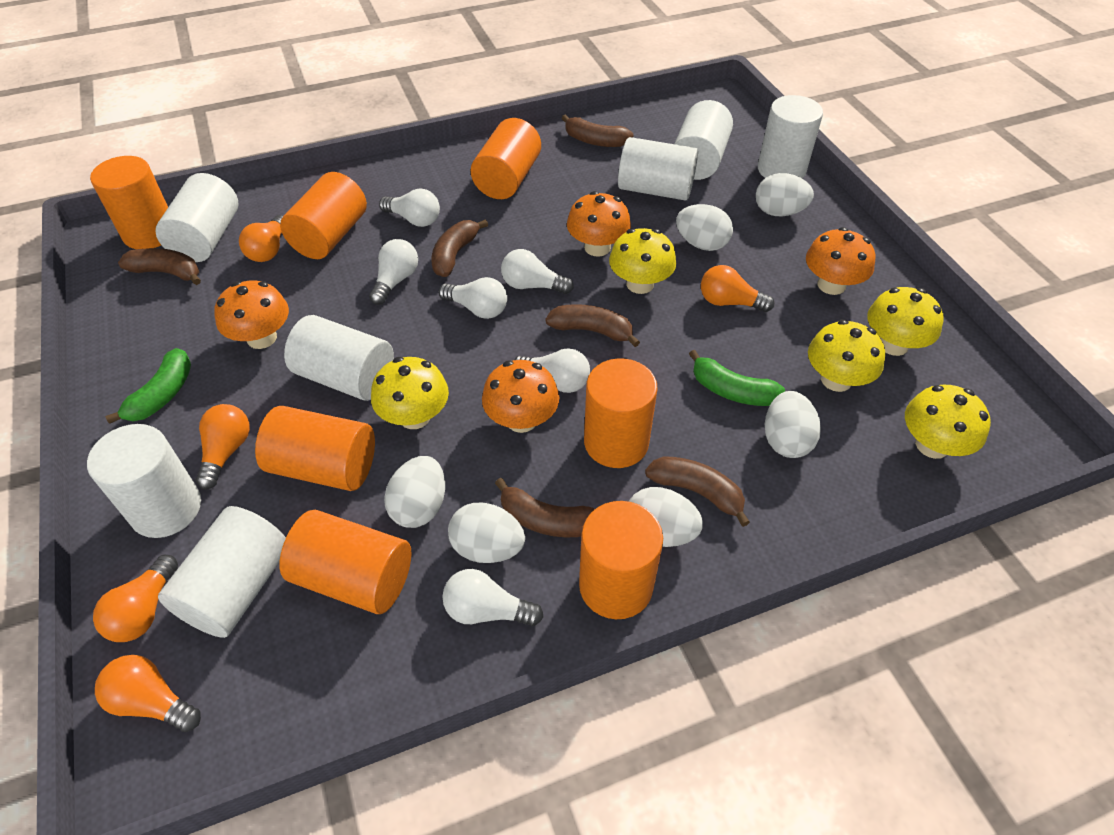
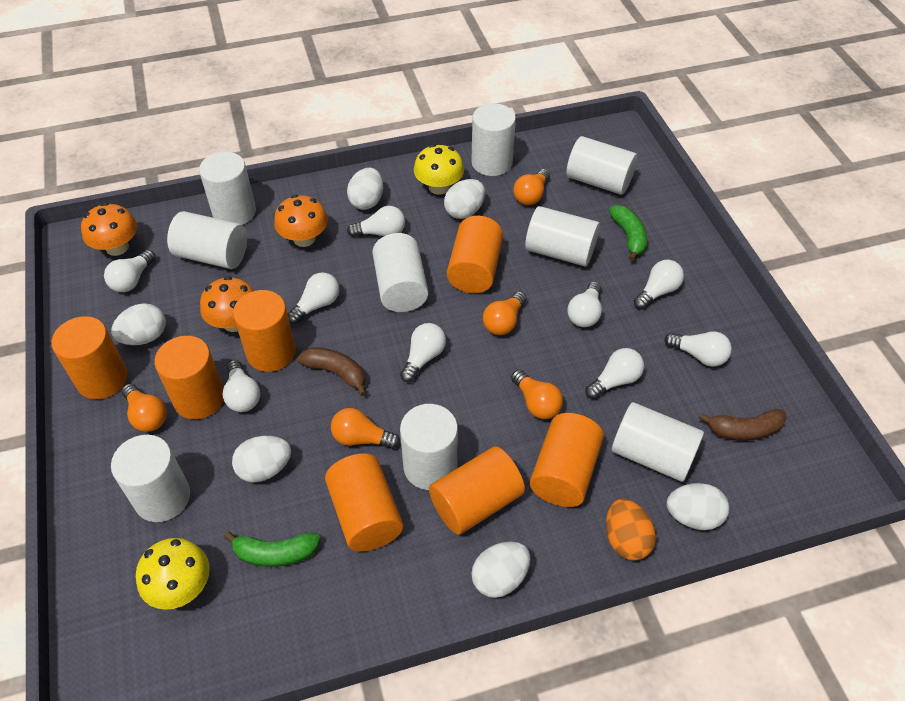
brown banana: [118,248,201,285] [432,219,488,277] [495,478,595,537] [545,304,640,347] [562,115,633,147] [645,456,750,527] = 6 -> [297,347,366,396] [699,409,787,441] = 2
orange egg: none = 0 -> [606,499,656,561] = 1
orange mushroom: [214,280,289,349] [482,360,559,433] [567,191,631,257] [806,227,875,295] = 4 -> [81,203,137,256] [200,276,254,332] [274,195,328,247] = 3
white cylinder: [87,424,201,538] [156,173,239,262] [158,506,286,638] [284,315,394,401] [618,137,698,201] [674,100,733,180] [758,95,823,179] = 7 -> [111,435,190,522] [167,211,247,269] [199,152,256,225] [372,233,428,312] [400,404,458,490] [471,103,516,176] [525,206,600,266] [566,136,637,195] [612,402,704,482] = 9
white light bulb: [369,239,418,305] [379,189,440,227] [439,277,507,319] [442,569,543,626] [501,249,574,294] [514,348,590,393] = 6 -> [104,250,156,292] [223,360,260,412] [288,272,339,324] [347,206,405,237] [400,323,446,382] [567,281,602,327] [585,348,644,399] [634,260,684,309] [664,331,732,367] = 9
yellow mushroom: [371,357,449,429] [609,228,676,294] [808,320,885,392] [867,287,944,356] [905,385,991,459] = 5 -> [136,538,210,610] [414,144,464,195] = 2

